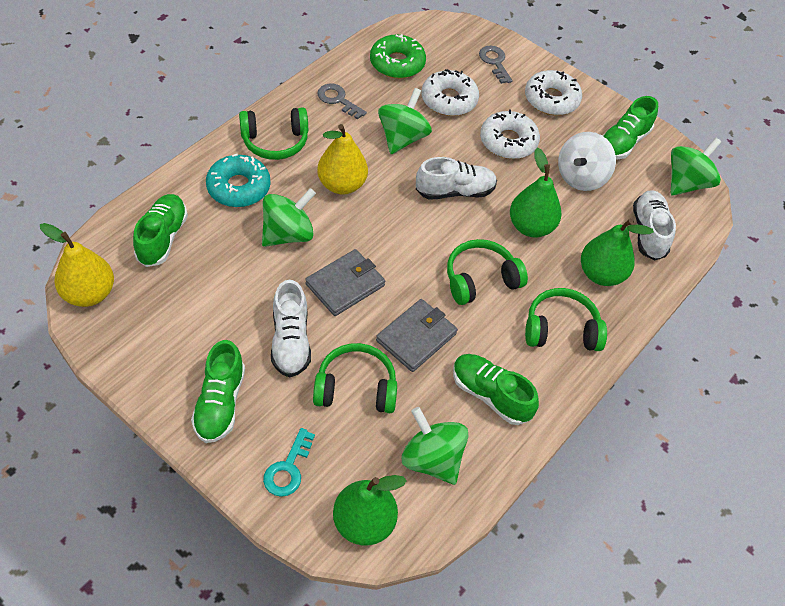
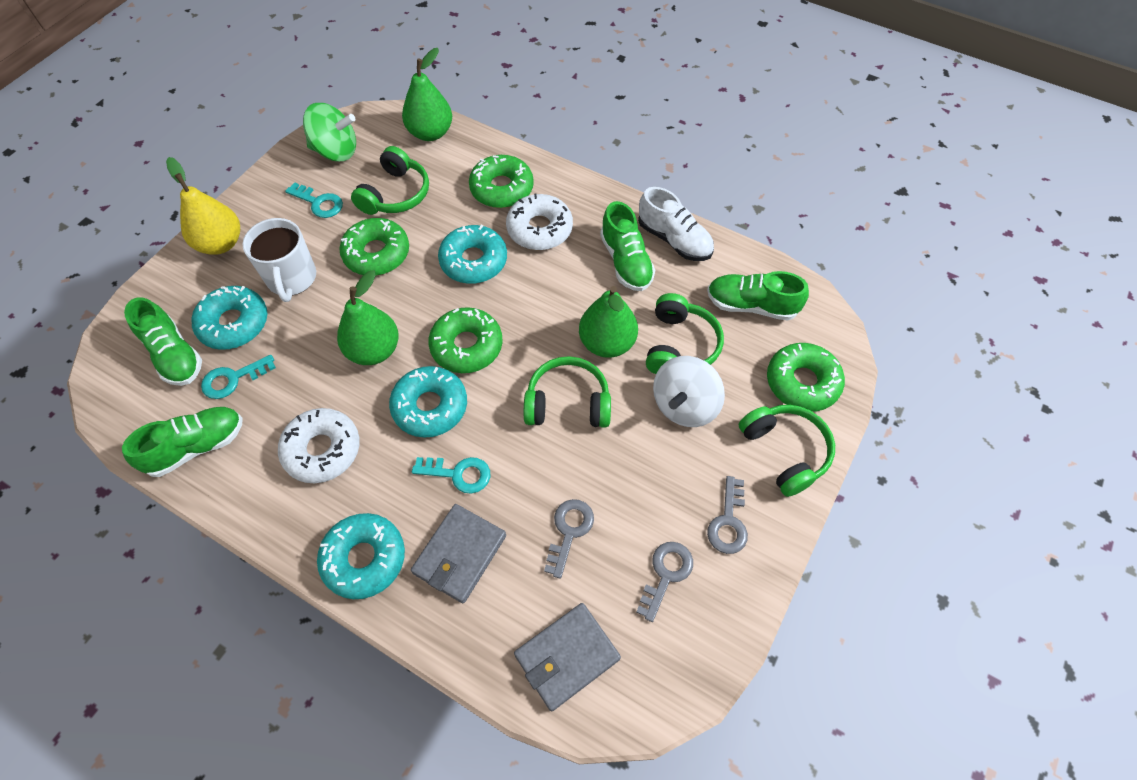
green donut: [370,34,426,79] = 1 -> [339,218,409,276] [428,307,503,373] [469,155,534,208] [767,343,845,412] = 4
green spinning top: [262,188,316,247] [378,88,432,154] [402,407,469,485] [671,138,721,196] = 4 -> [303,103,356,162] = 1
grey key: [317,84,367,119] [479,46,513,84] = 2 -> [544,499,594,579] [636,542,693,622] [707,476,748,554] = 3
turquoise donut: [206,154,271,207] = 1 -> [191,286,267,350] [317,513,405,599] [389,366,467,438] [438,225,507,284] = 4
turquoise key: [263,428,315,497] = 1 -> [201,355,276,399] [285,182,343,218] [412,457,490,494] = 3
white donut: [422,69,479,116] [480,109,540,159] [525,70,582,115] = 3 -> [278,408,360,483] [506,194,573,250] = 2
white mug: none = 0 -> [242,218,316,302] = 1
white shoe: [271,280,311,377] [416,157,497,200] [633,190,676,260] = 3 -> [638,187,714,261] = 1
yellow pear: [40,223,114,307] [317,124,368,195] = 2 -> [166,157,240,255] = 1

